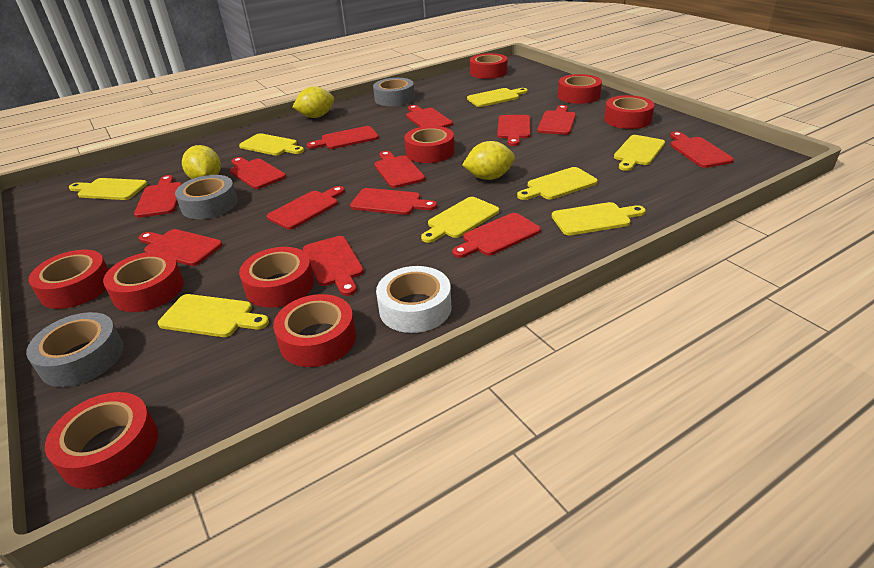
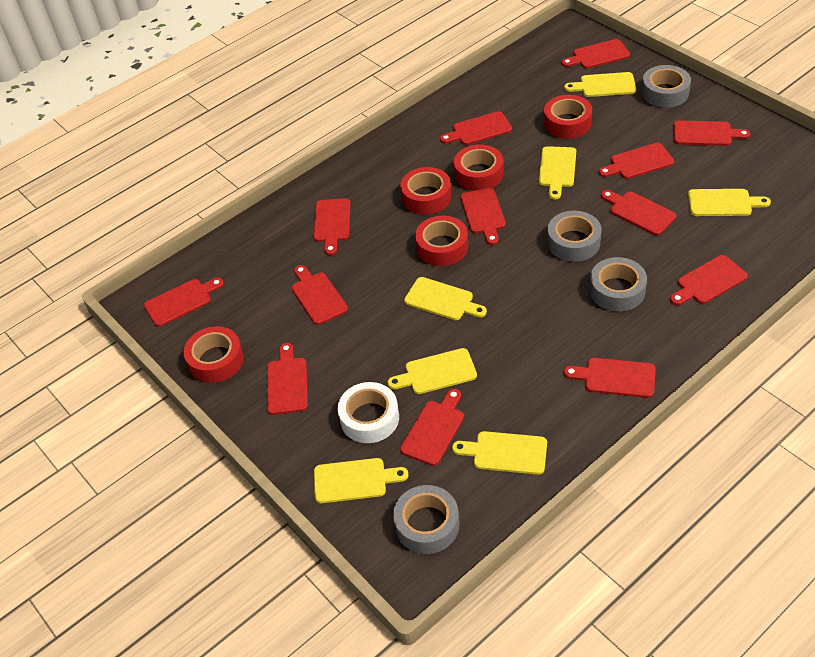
grey tape: [26,312,124,387] [175,175,238,219] [373,78,415,106] = 3 -> [393,485,460,554] [547,211,602,262] [589,257,647,312] [642,65,691,108] = 4
red tape: [28,250,109,309] [45,392,158,489] [103,252,184,312] [239,247,314,308] [273,294,356,367] [404,126,454,163] [470,53,507,79] [558,74,602,104] [604,95,655,129] = 9 -> [184,326,244,383] [400,167,452,215] [415,216,468,266] [454,145,504,191] [544,95,592,139] = 5
yellow cutting board: [69,178,147,200] [158,294,269,337] [239,133,304,155] [421,197,499,243] [467,88,528,107] [517,167,598,200] [552,202,646,235] [614,135,665,171] = 8 -> [314,458,409,503] [388,348,477,394] [404,277,487,320] [452,431,547,475] [539,146,576,199] [564,72,636,97] [688,189,771,216] = 7
yellow lemon: [182,145,221,179] [292,86,334,118] [462,141,515,180] = 3 -> none = 0

